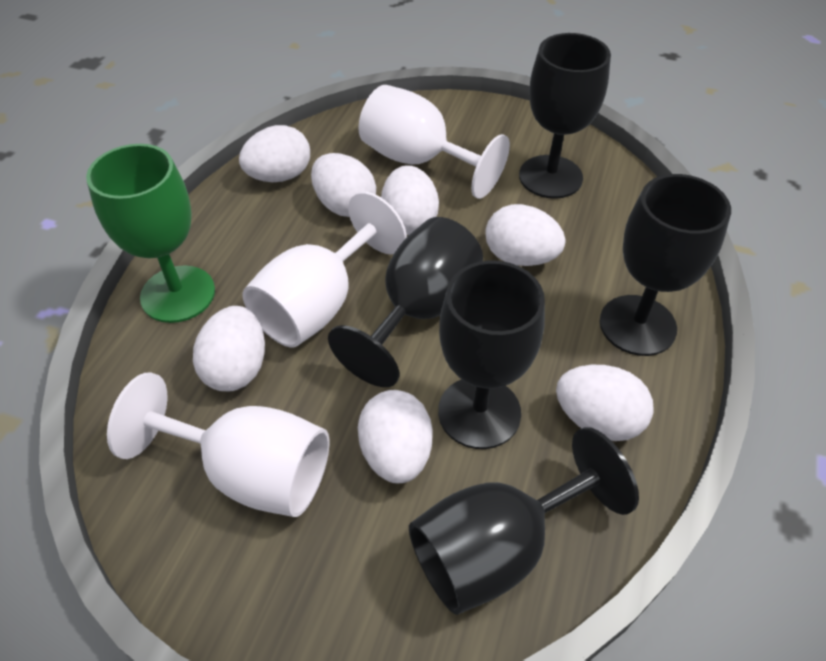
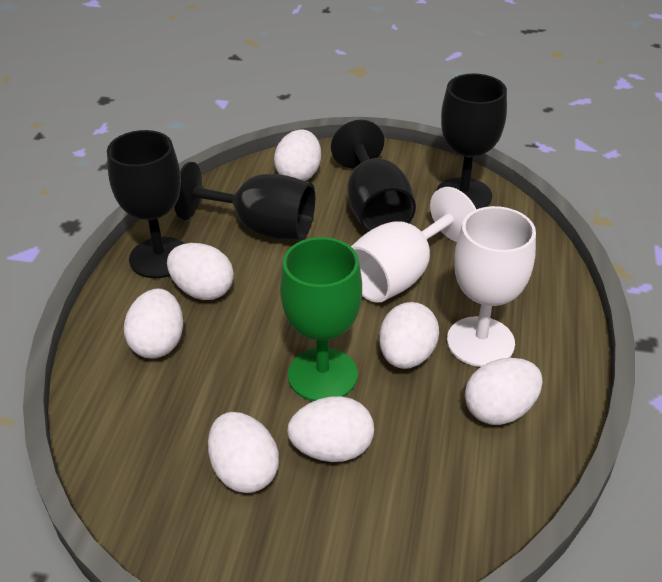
black goblet: [328,217,483,387] [409,427,639,615] [438,260,545,449] [519,33,611,199] [600,174,731,356] = 5 -> [107,130,185,278] [174,162,315,240] [331,120,416,232] [436,73,507,209] = 4
white goblet: [107,372,330,517] [242,192,407,347] [358,85,510,199] = 3 -> [351,187,476,303] [447,206,536,367] = 2

